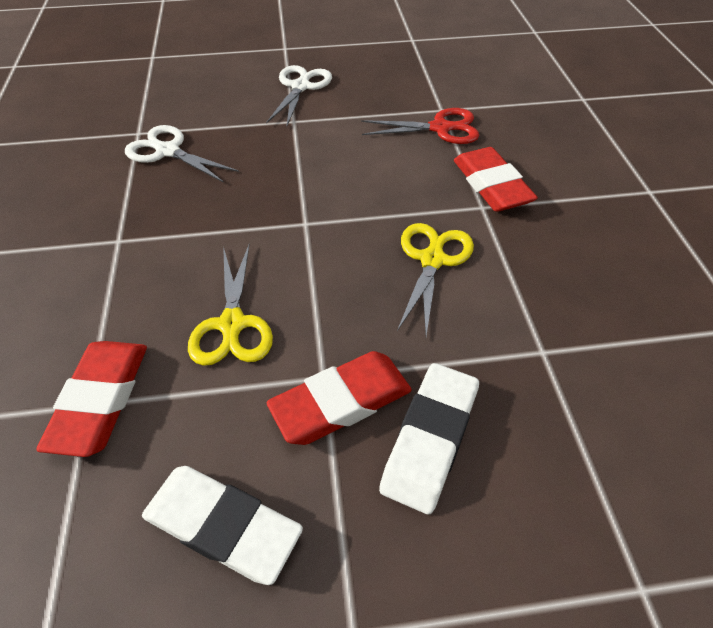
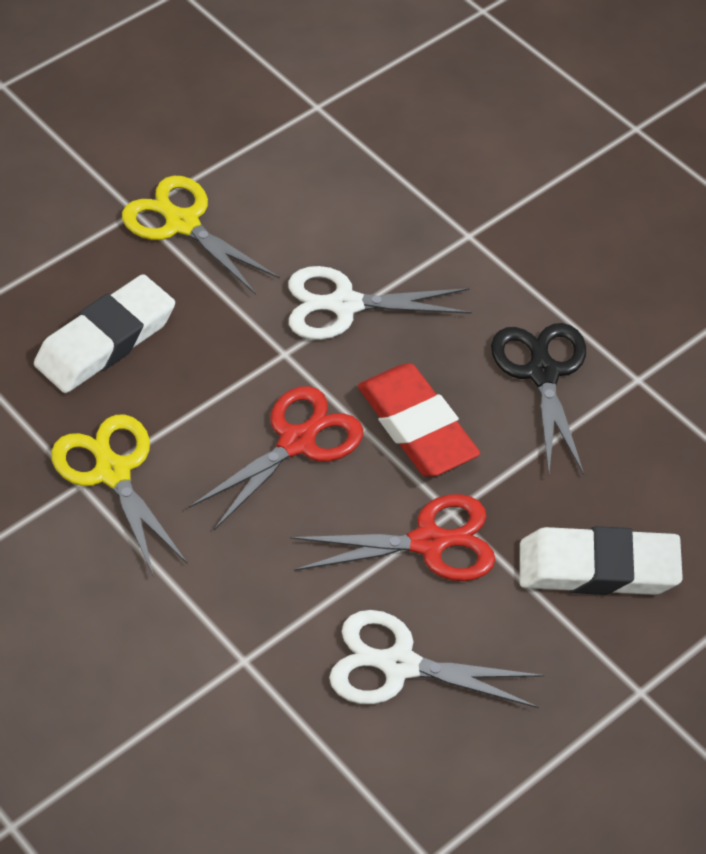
black scissors: none = 0 -> [491,323,586,475] = 1
red eraser: [36,341,147,457] [267,351,412,445] [454,147,538,212] = 3 -> [358,363,480,477] = 1
red scissors: [361,108,479,144] = 1 -> [189,386,363,530] [290,494,496,581] = 2

